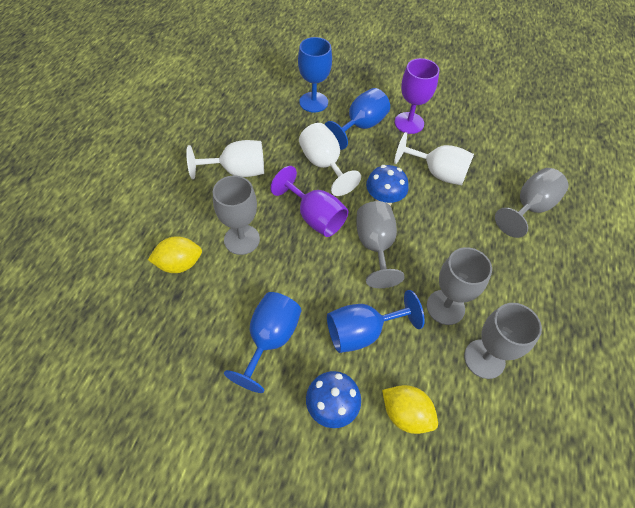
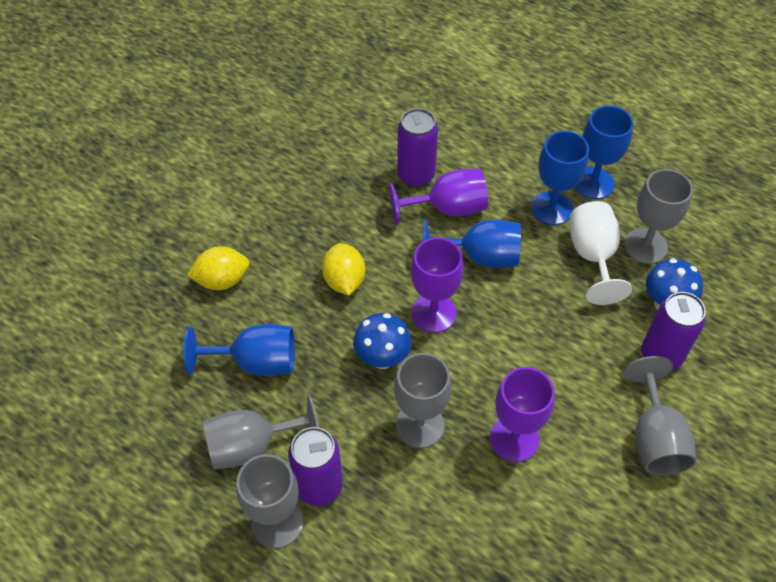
purple can: none = 0 -> [288,427,343,506] [397,108,438,187] [641,292,706,370] = 3
purple goblet: [270,166,348,237] [395,58,439,134] = 2 -> [389,168,488,225] [411,237,464,333] [490,367,555,462] = 3
white goblet: [186,140,264,179] [299,123,361,196] [394,132,474,185] = 3 -> [570,201,632,305] = 1

